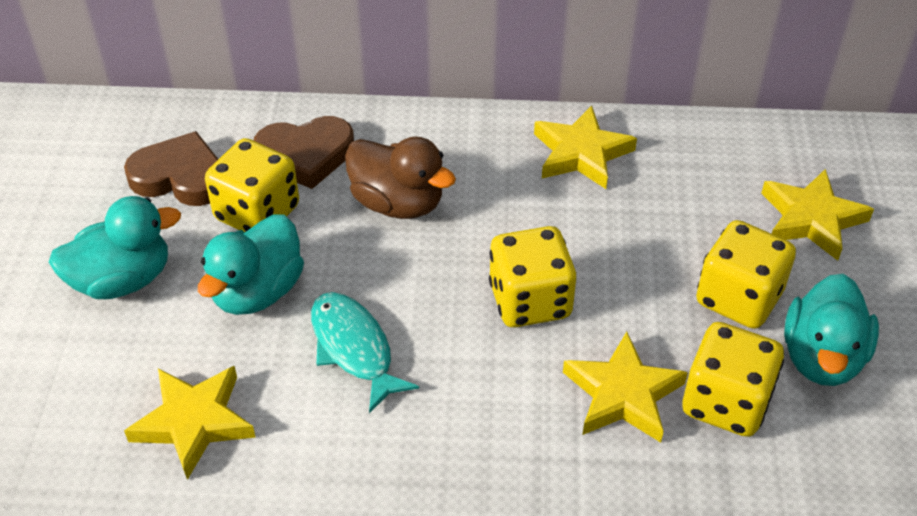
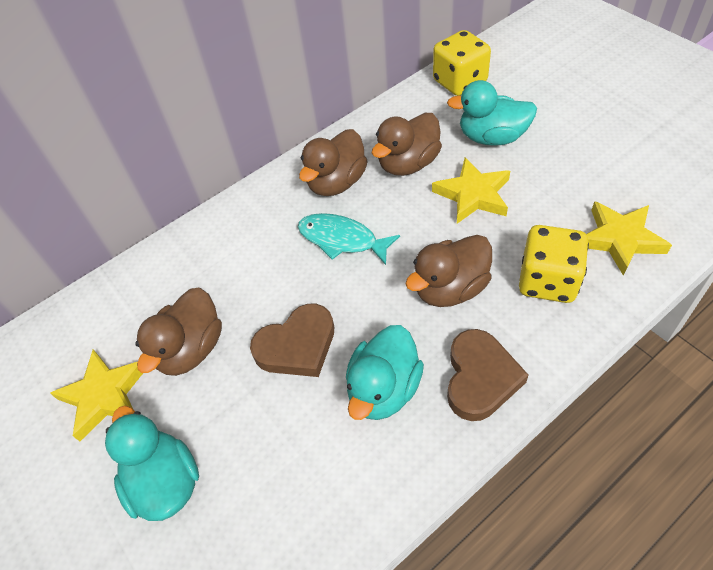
brown duck: [345,137,456,219] = 1 -> [135,288,222,376] [299,129,367,196] [372,113,442,176] [406,235,492,307] = 4
yellow dice: [205,138,299,232] [489,226,576,327] [682,322,784,437] [696,220,796,329] = 4 -> [433,30,491,96] [519,225,589,303] = 2
yellow star: [124,366,256,480] [534,106,637,189] [563,332,688,443] [761,169,874,261] = 4 -> [50,350,143,442] [432,158,510,224] [587,201,672,276] = 3

